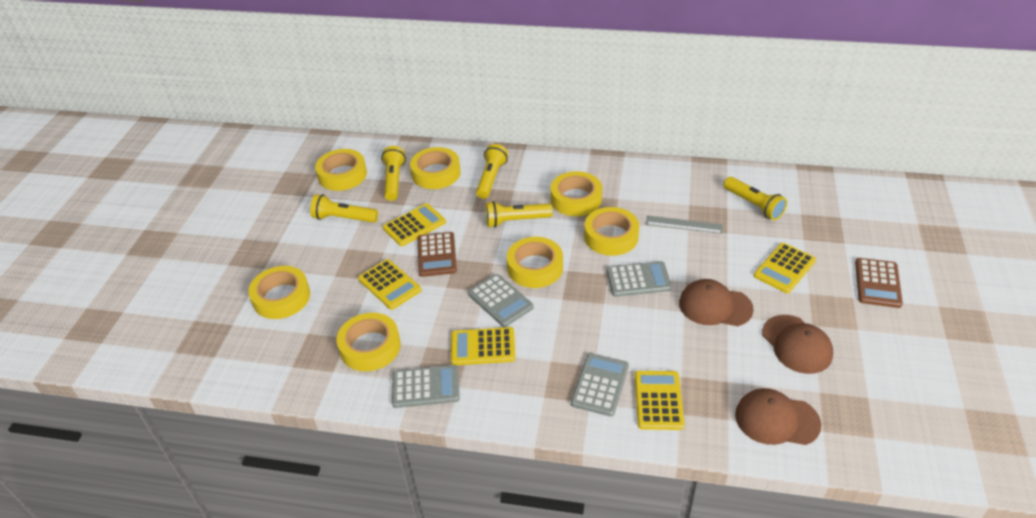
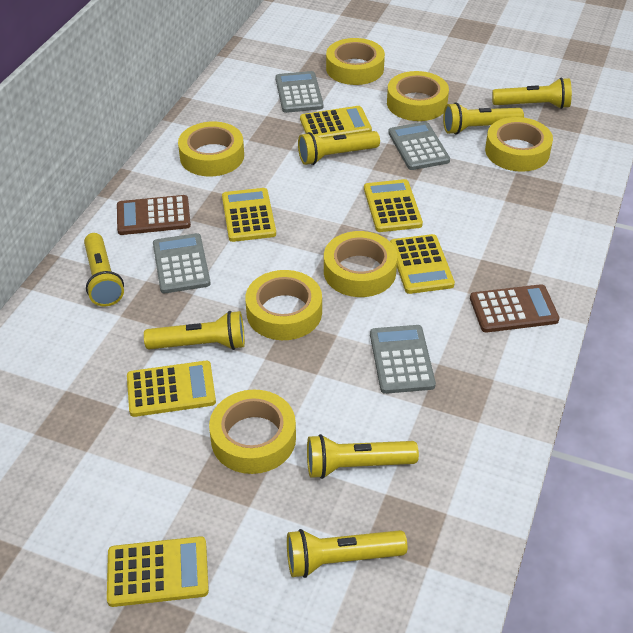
brown cap: [679,279,754,326] [735,388,821,445] [762,315,833,374] = 3 -> none = 0
grey ruler: [646,216,723,234] = 1 -> none = 0
yellow calculator: [358,259,421,310] [383,203,446,246] [451,327,516,365] [635,371,685,430] [754,243,816,293] = 5 -> [107,536,209,607] [127,361,216,417] [222,188,276,242] [300,106,372,138] [364,179,423,232] [390,234,455,294] = 6
yellow flashlight: [310,194,378,223] [381,146,406,201] [476,144,508,199] [486,201,553,228] [724,177,787,220] = 5 -> [84,233,124,306] [144,311,245,350] [287,529,407,578] [298,131,380,165] [307,434,419,479] [443,102,524,135] [492,78,572,109] = 7

